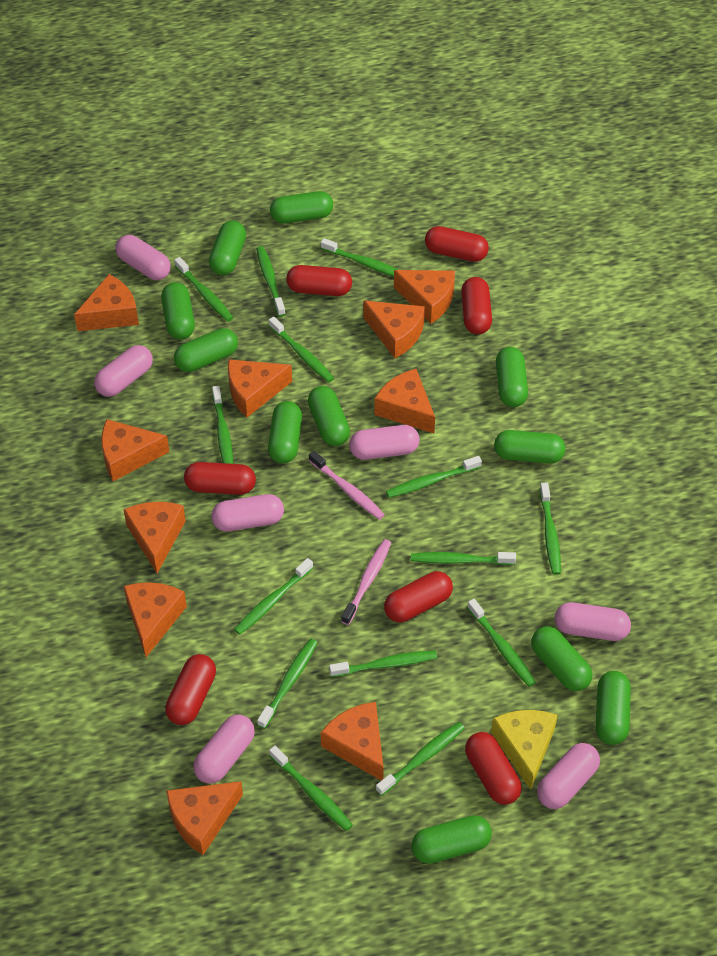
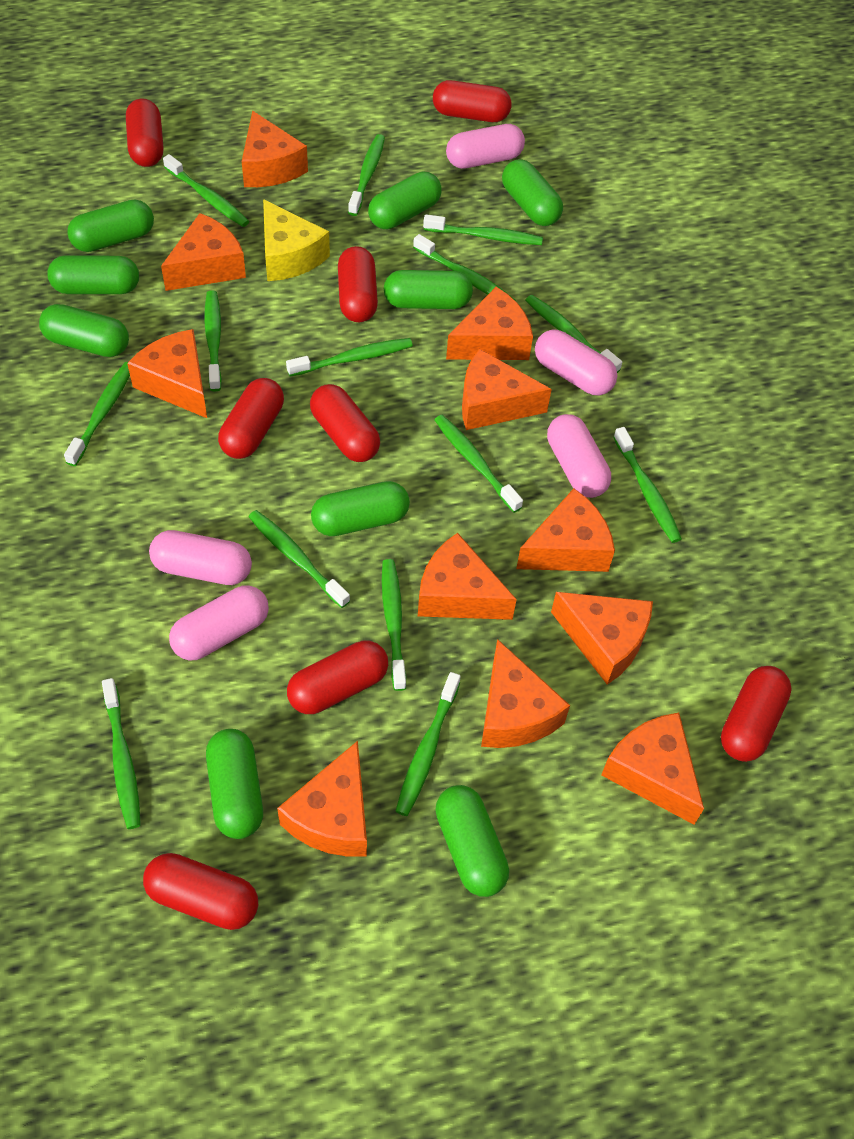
green capsule: [161,282,195,340] [174,328,238,372] [209,221,246,275] [268,401,302,463] [270,191,333,223] [308,386,350,446] [411,815,492,864] [494,430,565,464] [496,347,528,407] [531,627,592,691] [596,671,631,745] = 11 -> [39,304,129,357] [47,255,139,294] [67,199,154,252] [206,729,263,839] [311,481,410,536] [368,171,442,229] [384,270,473,309] [435,785,509,897] [502,159,563,226] = 9
orange cheese: [74,274,139,331] [101,419,169,481] [123,502,186,573] [123,582,187,657] [166,781,243,855] [228,359,292,417] [321,702,384,781] [363,300,425,358] [374,369,435,433] [394,270,455,324] = 10 -> [127,329,207,418] [161,213,246,291] [242,110,308,187] [277,741,367,857] [418,533,517,620] [446,287,533,360] [462,349,552,430] [481,639,570,748] [516,488,615,572] [551,592,653,685] [601,713,704,825] = 11
pink capsule: [94,345,153,397] [116,235,171,280] [193,715,255,784] [211,494,284,532] [349,425,420,460] [537,743,600,809] [555,602,631,641] = 7 -> [149,530,252,585] [169,585,269,661] [446,124,525,169] [535,330,617,395] [547,414,611,498] = 5
pink toothbrush: [309,451,385,520] [341,539,391,625] = 2 -> none = 0
red capsule: [165,654,216,725] [184,462,256,495] [287,265,352,296] [384,571,453,622] [425,226,489,262] [461,277,492,335] [465,732,522,805] = 7 -> [126,99,163,167] [143,853,258,930] [218,378,284,459] [287,640,388,714] [310,384,380,462] [338,246,378,322] [433,80,511,122] [721,666,792,762] = 8

